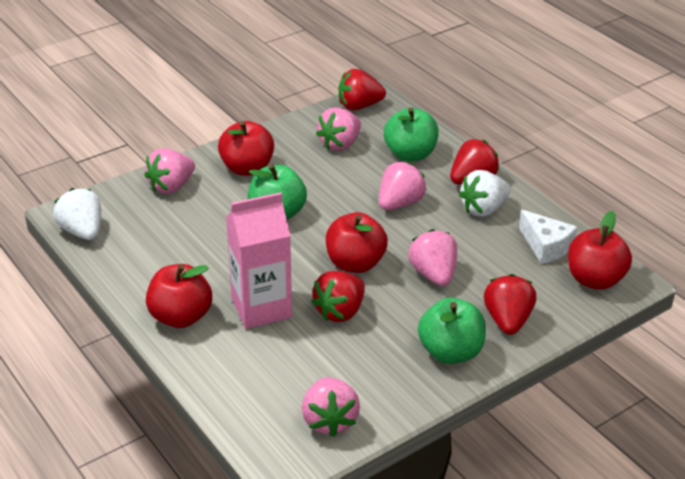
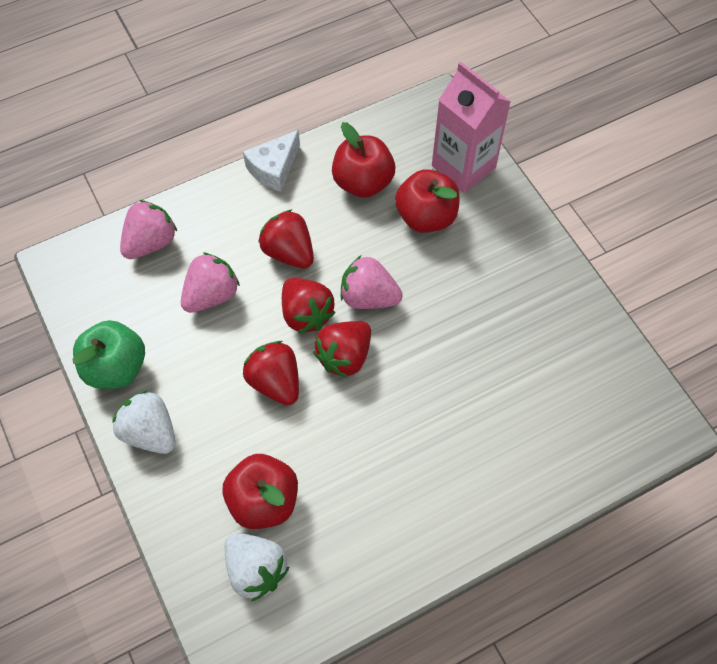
green apple: [248,164,307,220] [384,107,439,161] [418,298,486,364] = 3 -> [72,320,145,389] = 1
pink strawberry: [144,148,195,194] [302,377,360,437] [316,107,361,151] [379,162,426,210] [408,229,457,286] = 5 -> [120,200,177,259] [181,252,240,313] [341,255,403,309] = 3
red apple: [146,264,212,328] [218,121,274,176] [326,212,388,273] [568,211,632,290] = 4 -> [222,454,298,529] [332,122,395,198] [395,169,460,233] = 3

